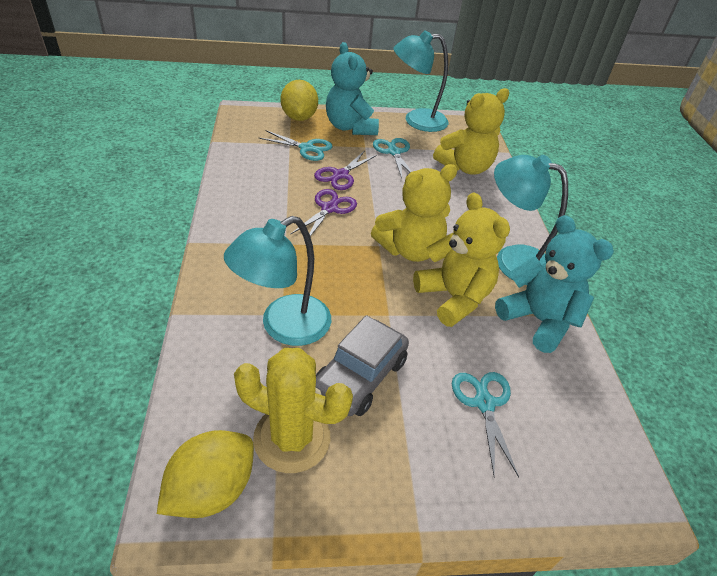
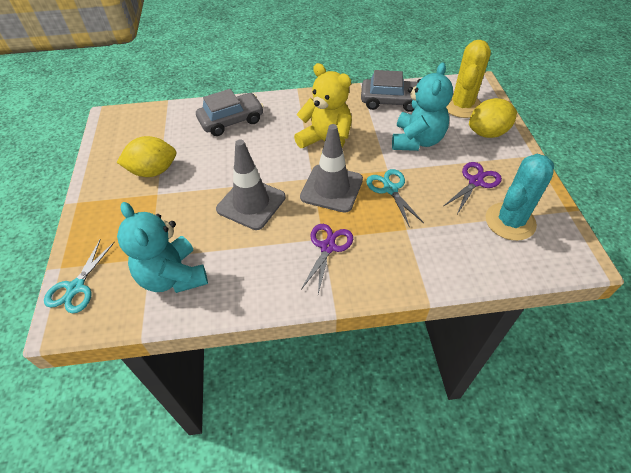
grey car: [315,315,409,416] = 1 -> [196,89,264,136] [361,70,418,112] = 2
grey traffic cone: none = 0 -> [216,140,286,230] [300,124,363,213] = 2
turquoise cactus: none = 0 -> [486,154,554,241] = 1
turquoise lamp: [224,216,331,346] [394,30,449,132] [494,155,568,285] = 3 -> none = 0
turquoise scissors: [259,130,332,161] [373,138,412,178] [452,372,519,477] = 3 -> [44,239,115,313] [366,169,424,228] = 2
yellow teddy bear: [371,164,458,262] [413,192,510,327] [433,88,509,175] = 3 -> [294,63,352,148] = 1

